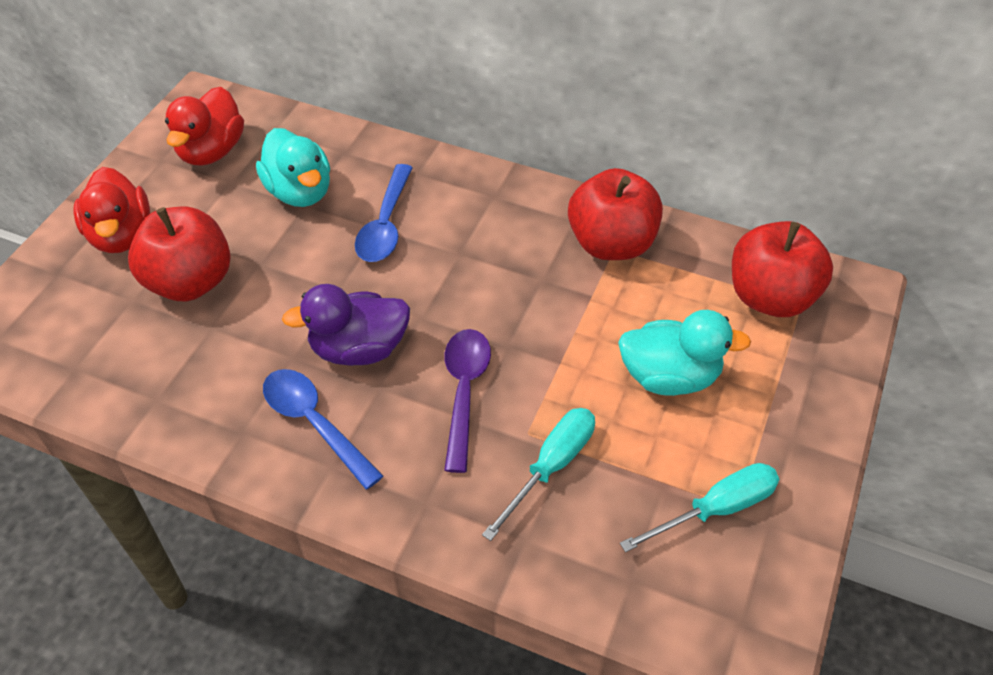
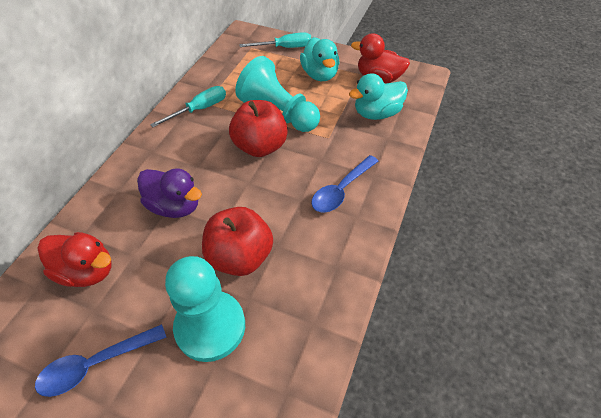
purple spoon: [444,329,491,473] = 1 -> none = 0
red apple: [128,206,231,301] [568,168,663,260] [732,221,833,317] = 3 -> [202,207,273,276] [229,100,288,157] = 2
turquoise pawn: none = 0 -> [165,256,245,362] [235,56,320,132] = 2

